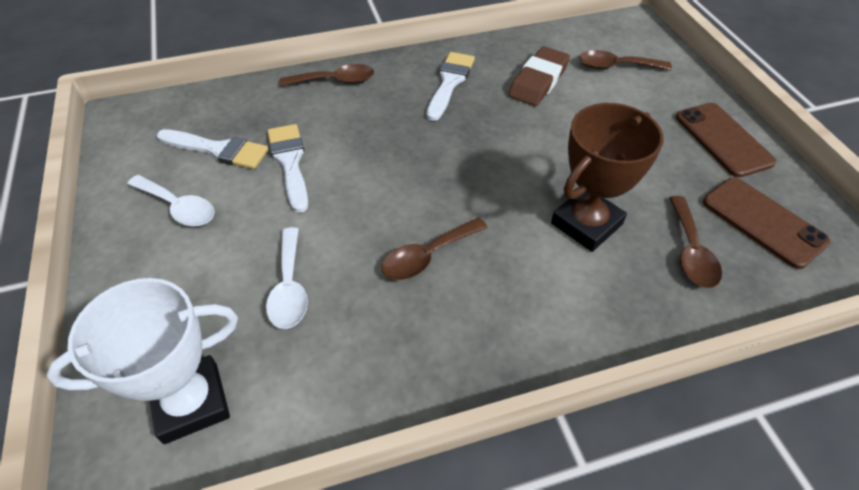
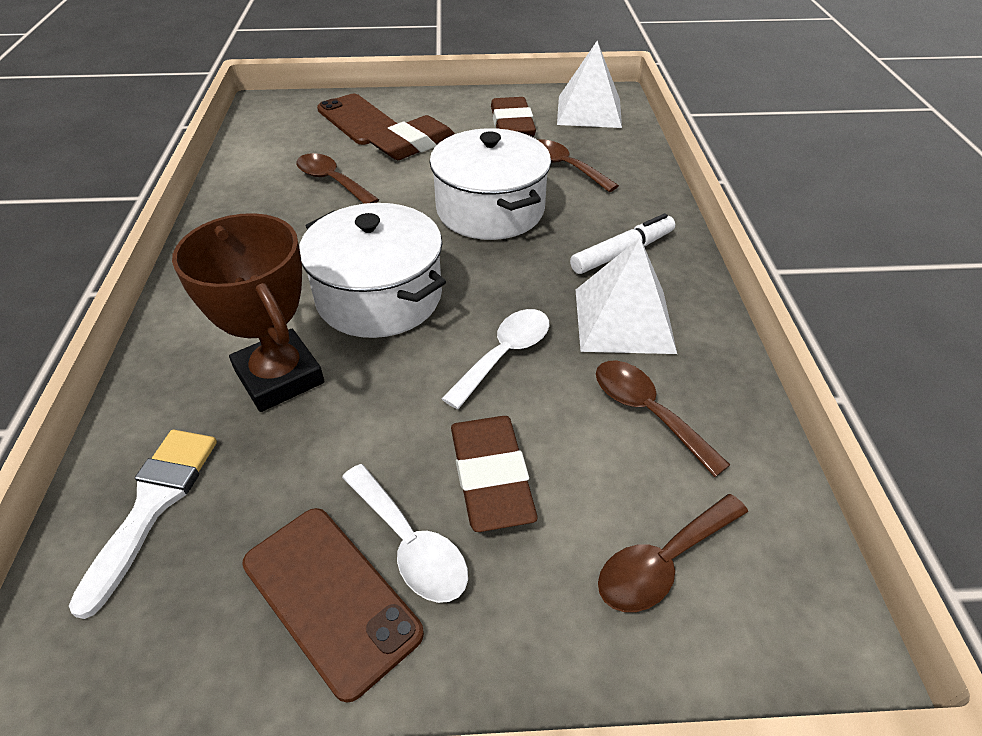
brown eraser: [508,46,570,106] = 1 -> [367,115,455,160] [451,416,537,532] [491,97,536,137] = 3
white brush: [157,129,268,169] [267,124,308,213] [426,52,475,121] = 3 -> [69,430,217,619] = 1
white marker: none = 0 -> [570,214,675,274] = 1
white pot: none = 0 -> [299,203,446,338] [430,128,551,240] = 2
white pyramid: none = 0 -> [557,41,622,128] [576,238,677,354] = 2
white trophy: [46,278,238,444] = 1 -> none = 0

